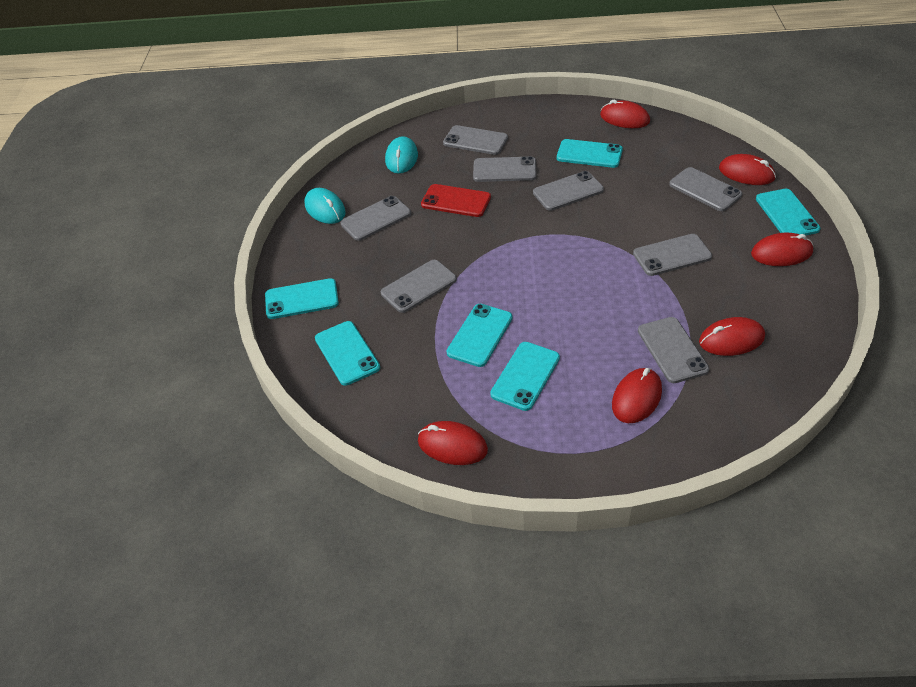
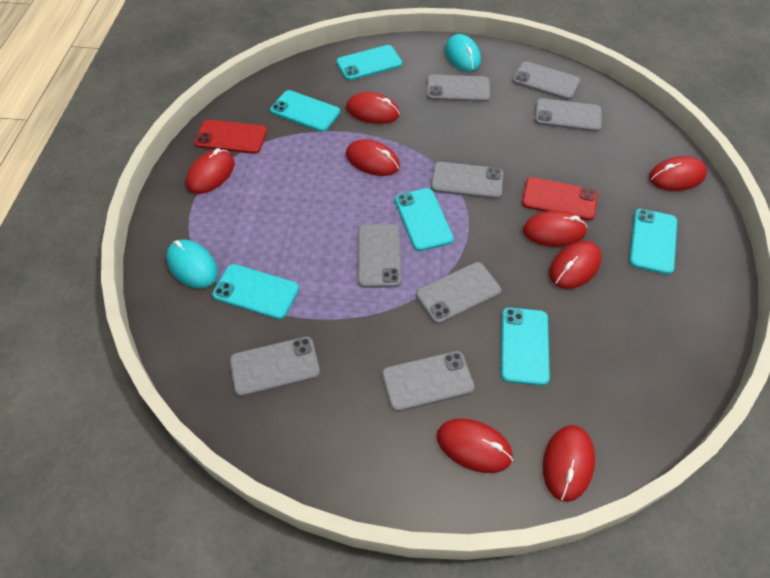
red mouse: [418,421,488,465] [600,100,650,128] [612,368,662,423] [699,317,765,356] [719,154,776,185] [751,233,813,266] = 6 -> [186,148,234,194] [346,92,400,124] [346,139,400,176] [437,418,513,473] [523,211,587,247] [543,425,595,502] [549,241,602,289] [649,156,707,191] = 8
red phone: [421,184,491,217] = 1 -> [194,120,267,154] [522,177,598,221] = 2

